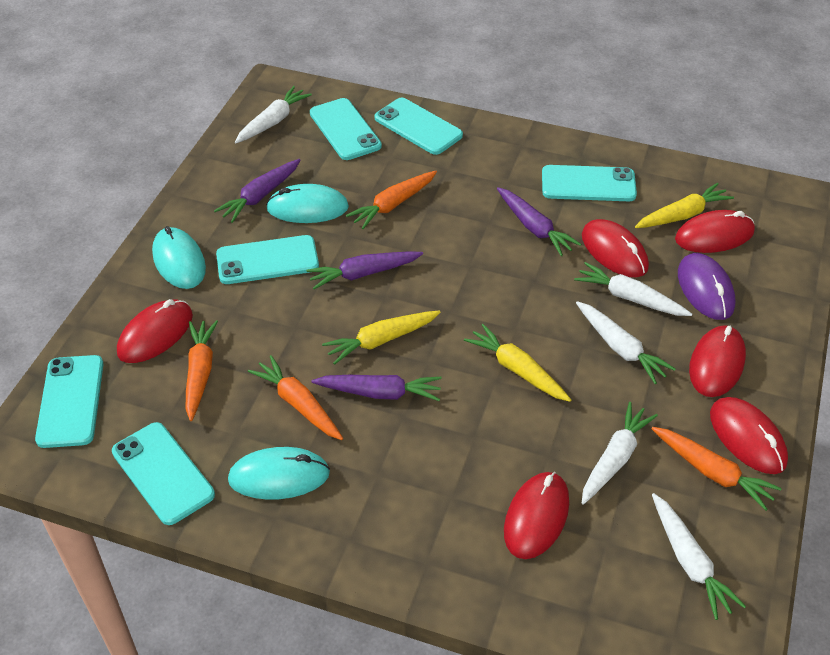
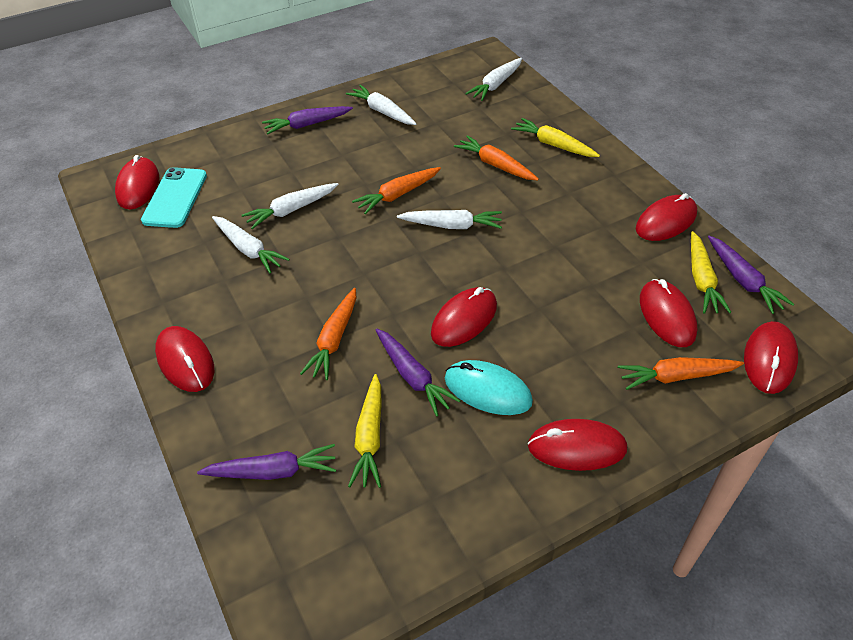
purple mouse: [678,253,735,320] = 1 -> none = 0
red mouse: [117,299,193,363] [504,472,569,559] [582,219,649,277] [675,210,755,253] [689,325,746,397] [710,397,788,474] = 6 -> [115,155,159,210] [155,326,214,392] [431,287,497,347] [528,419,627,471] [636,193,697,241] [640,279,697,347] [744,321,798,394] = 7
turquoise mouse: [152,226,206,289] [228,447,330,500] [266,184,349,223] = 3 -> [445,360,533,415] = 1
turquoise phone: [35,355,103,448] [112,422,215,525] [216,235,319,284] [310,98,382,160] [374,97,463,155] [542,165,637,201] = 6 -> [141,167,207,228] = 1

